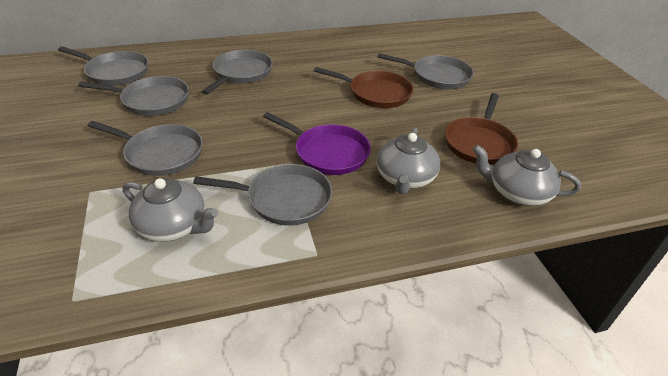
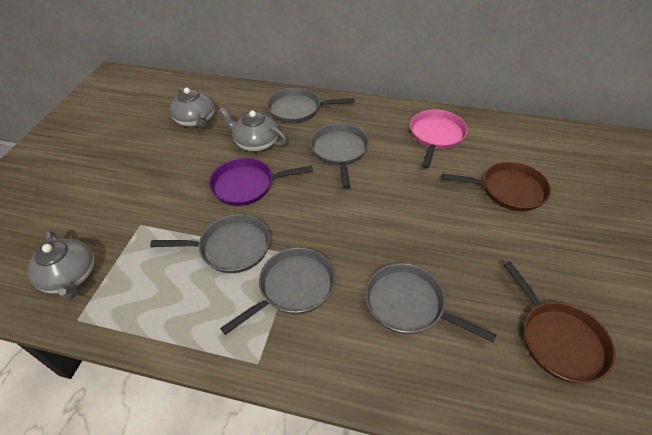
grey pan: [58,46,149,86] [78,76,189,116] [88,121,203,176] [193,164,332,225] [202,50,273,95] [377,53,474,89] = 6 -> [150,214,270,273] [220,247,335,335] [267,88,355,123] [310,123,369,189] [365,263,497,343] = 5
pink pan: none = 0 -> [410,109,468,169] = 1

